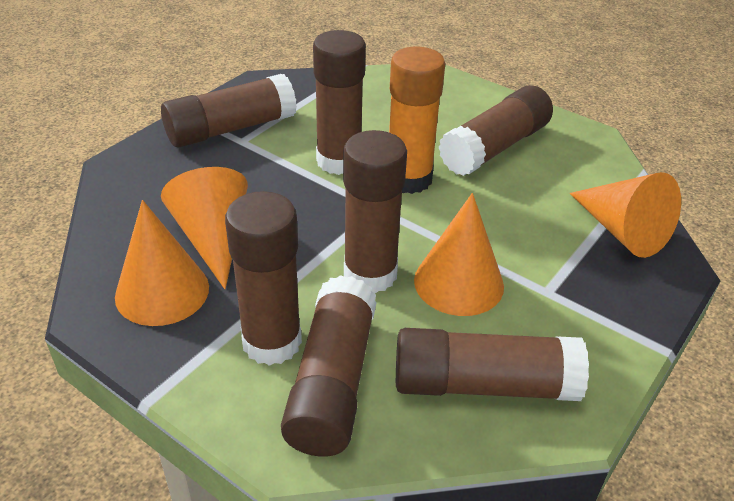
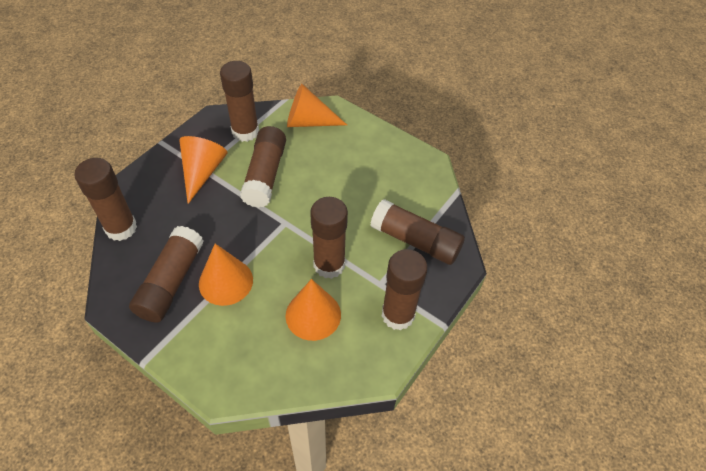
orange glue stick: [389,47,445,194] = 1 -> none = 0

